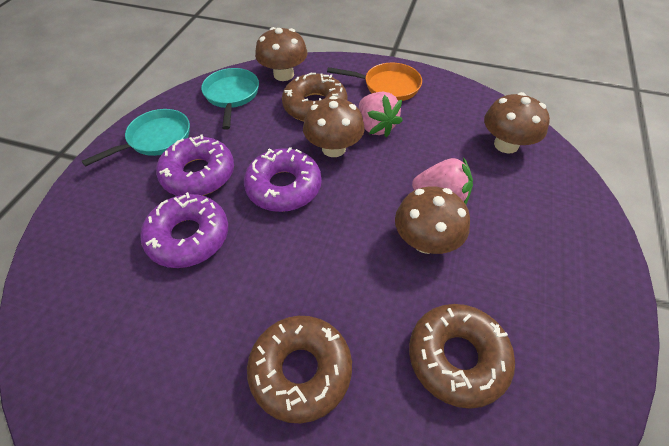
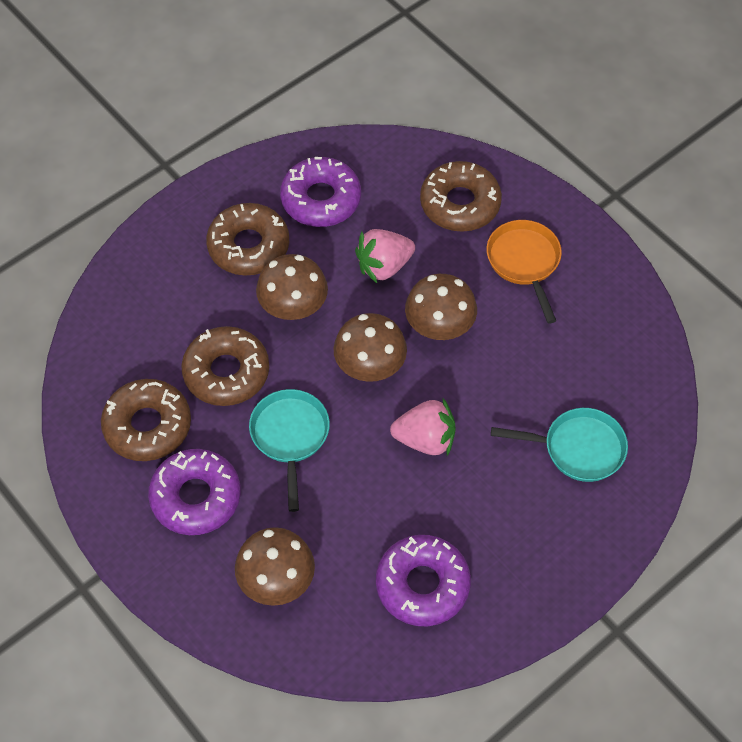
brown donut: [247,316,352,423] [282,73,348,121] [409,304,515,409] = 3 -> [101,379,191,461] [181,326,269,406] [206,203,289,276] [420,161,502,232] = 4

